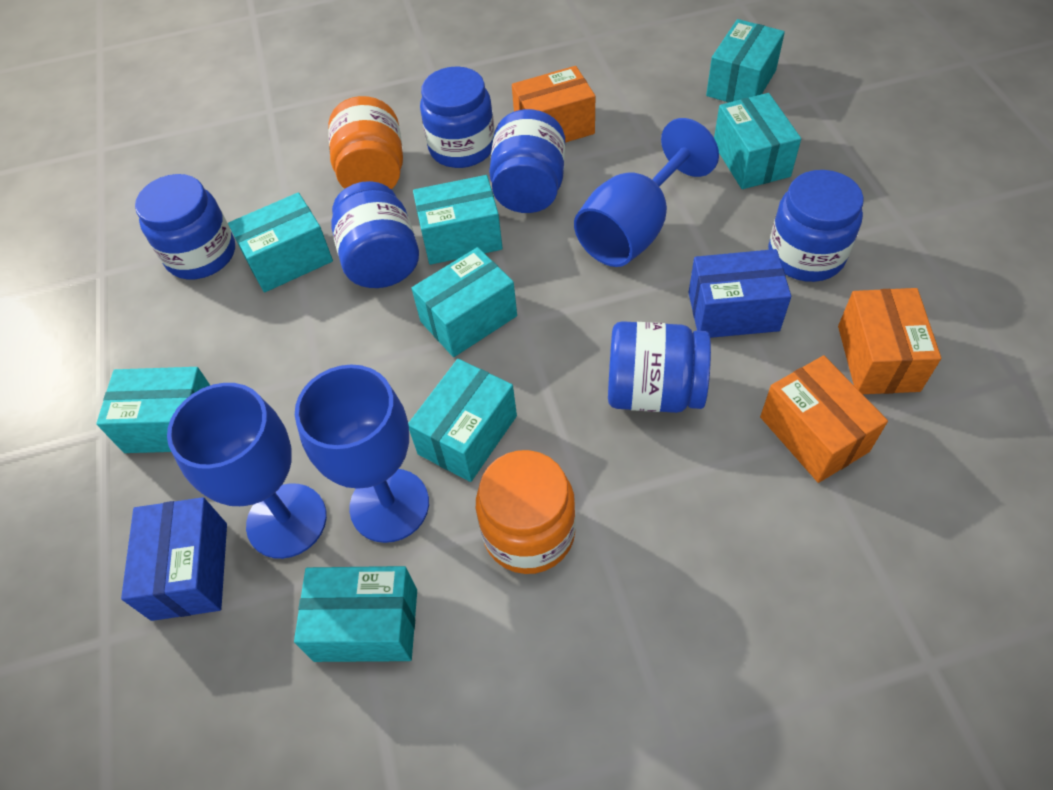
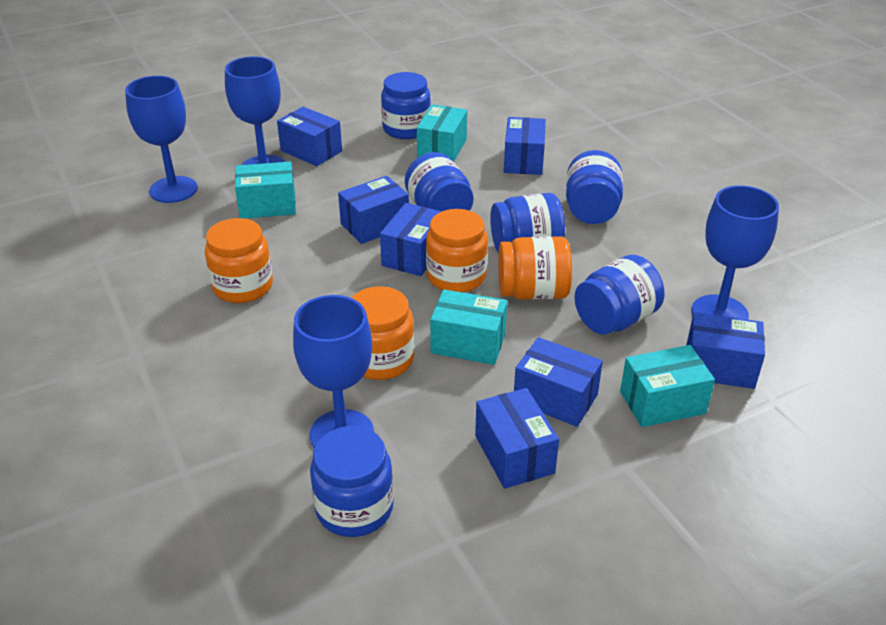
blue box: [121,497,227,621] [688,249,791,338] = 2 -> [277,107,342,166] [338,176,409,244] [380,203,442,276] [475,388,559,489] [504,117,546,175] [514,337,603,427] [686,312,765,389] = 7
blue goblet: [167,383,327,559] [295,364,429,543] [574,118,719,267] = 3 -> [125,76,198,203] [225,56,286,165] [293,295,374,449] [692,185,779,320] = 4
orange box: [512,66,595,143] [760,355,888,483] [838,288,941,394] = 3 -> none = 0
orange jar: [328,96,403,189] [476,450,576,574] = 2 -> [205,218,273,303] [352,286,414,380] [426,209,488,293] [498,236,572,300] = 4
turquoise box: [96,367,210,453] [228,192,333,293] [294,566,417,662] [408,359,517,482] [411,247,517,357] [413,175,503,265] [706,19,785,103] [714,93,801,189] = 8 -> [235,162,296,219] [417,105,467,162] [430,289,507,365] [620,345,715,427] = 4

